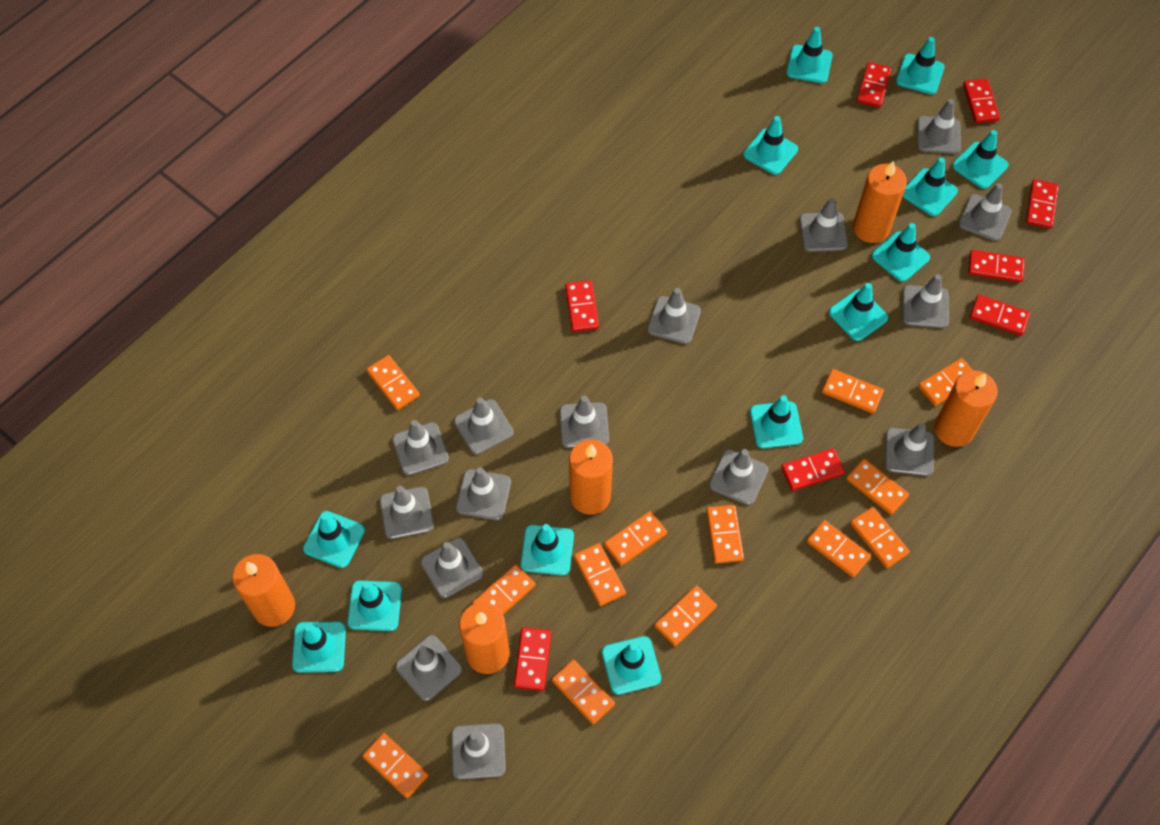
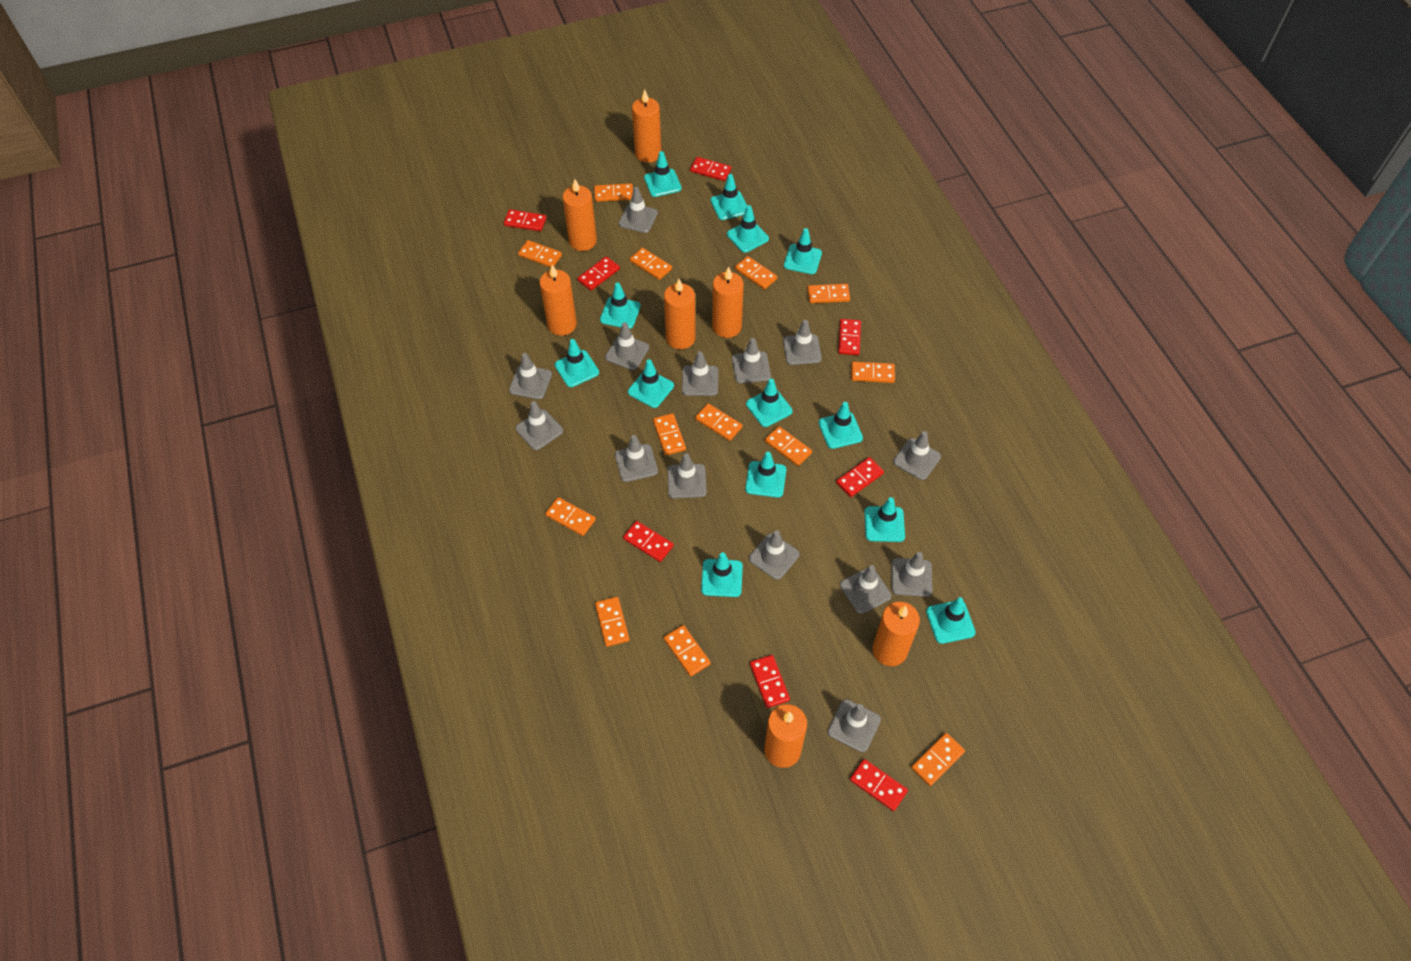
grey traffic cone: [380,486,434,539] [392,420,449,475] [396,635,462,701] [421,537,483,598] [451,723,506,779] [454,397,514,454] [456,467,511,520] [560,396,609,448] [647,288,701,344] [709,449,768,505] [799,198,848,252] [885,423,934,476] [903,274,949,328] [917,99,961,154] [958,183,1012,241] = 15 -> [509,353,552,399] [516,401,563,450] [605,322,649,370] [615,435,658,482] [619,187,658,233] [667,453,707,498] [682,351,718,396] [732,338,771,383] [749,530,800,580] [783,320,822,365] [828,699,881,752] [840,565,892,614] [891,552,933,597] [893,431,941,480] = 14
orange candle: [232,554,295,627] [459,602,510,674] [569,439,613,515] [853,160,907,243] [934,370,998,447] = 5 -> [539,265,577,336] [562,179,597,251] [632,89,661,163] [664,279,696,349] [712,267,744,338] [764,704,807,768] [872,602,920,666] = 7

